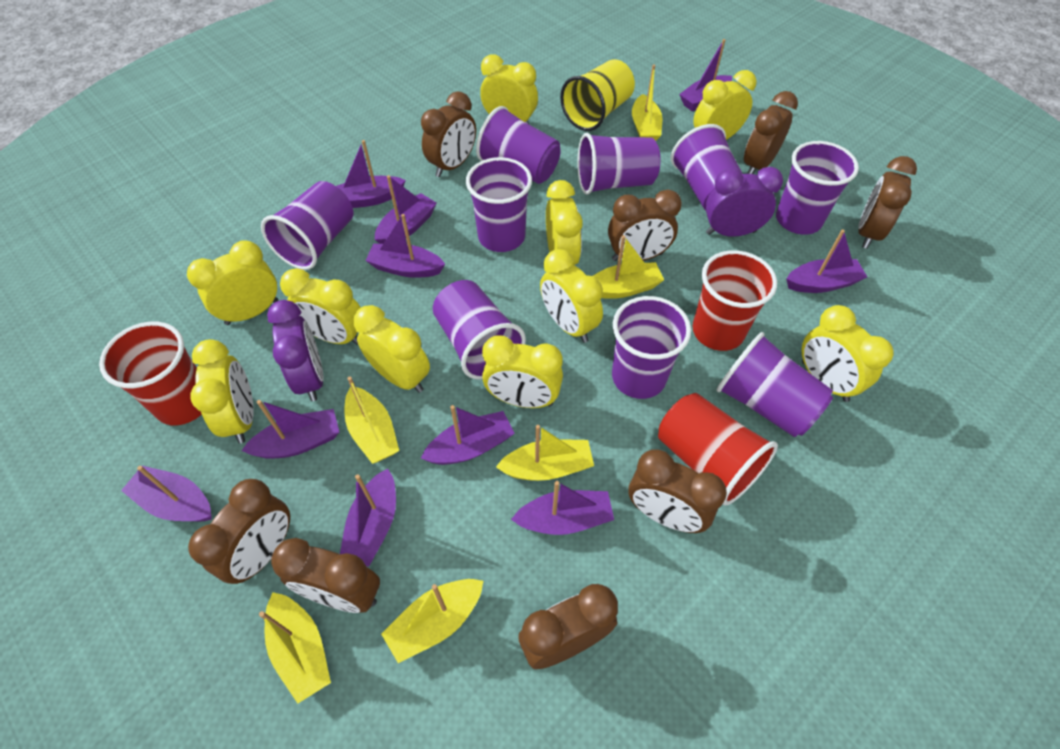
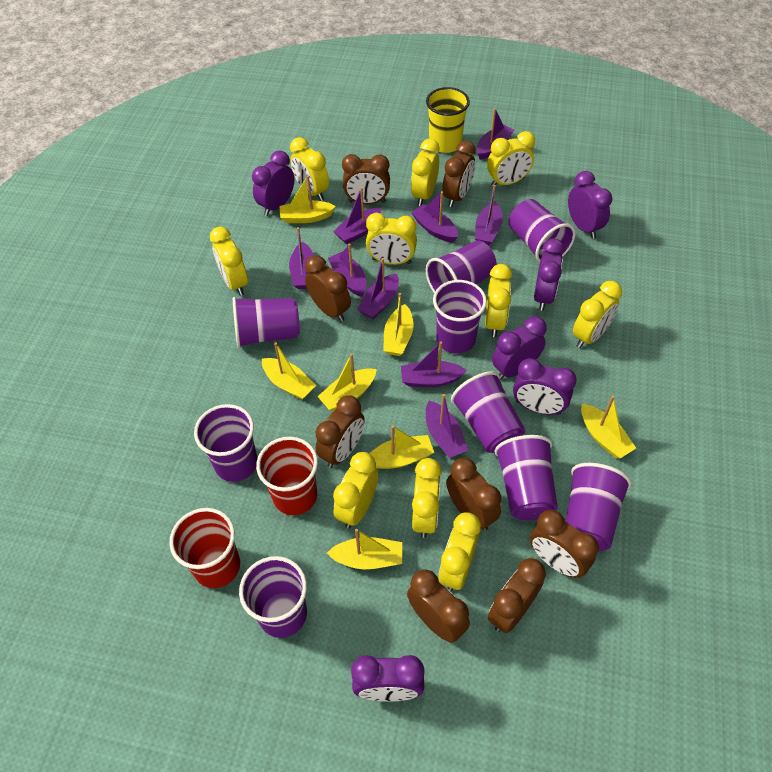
purple boat: [121,466,212,522] [242,400,339,459] [336,140,406,208] [340,469,396,567] [365,214,445,278] [375,175,437,244] [421,405,515,465] [511,481,614,535] [679,39,732,111] [786,230,867,293] = 10 -> [289,227,314,289] [328,244,367,297] [333,187,381,244] [357,258,399,319] [401,341,467,387] [411,191,458,243] [426,394,468,458] [475,185,503,246] [477,108,514,160] = 9
purple clock: [267,300,324,401] [706,167,783,237] = 2 -> [252,151,294,216] [351,655,425,702] [492,316,547,380] [513,358,577,415] [534,239,565,311] [568,171,612,239] = 6
red cup: [99,322,202,425] [658,393,778,506] [693,250,777,351] = 3 -> [169,508,240,588] [256,437,318,515] = 2
yellow boat: [259,592,331,704] [345,377,399,464] [381,579,483,663] [496,425,594,481] [593,235,664,299] [632,65,662,141] = 6 -> [262,342,316,400] [279,175,336,223] [317,353,377,411] [327,529,402,569] [369,425,434,469] [383,293,414,356] [581,395,636,458] = 7

